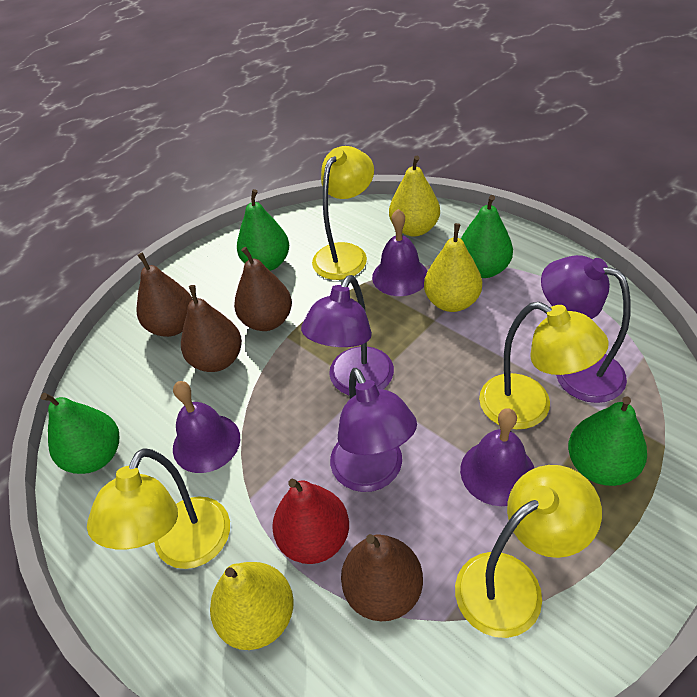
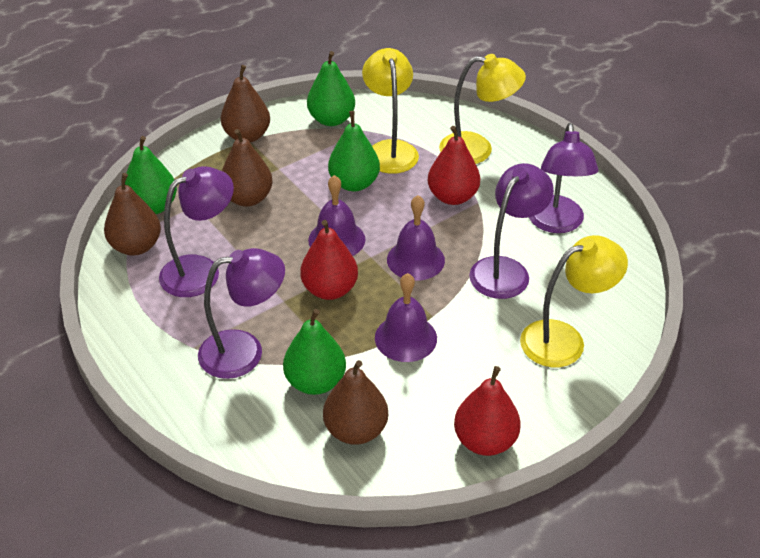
purple lamp: [301,275,394,395] [330,368,417,492] [541,255,631,403] = 3 -> [159,166,234,297] [198,248,285,379] [469,163,554,299] [529,123,599,233] = 4
red pear: [272,479,349,564] = 1 -> [300,220,358,300] [428,126,480,205] [454,366,521,456] = 3
yellow lamp: [87,448,230,569] [312,146,374,280] [455,465,602,638] [479,302,609,429] = 4 -> [362,48,419,174] [439,54,526,164] [520,235,628,367] = 3
yellow pear: [210,562,294,650] [389,156,440,237] [424,223,482,312] = 3 -> none = 0

